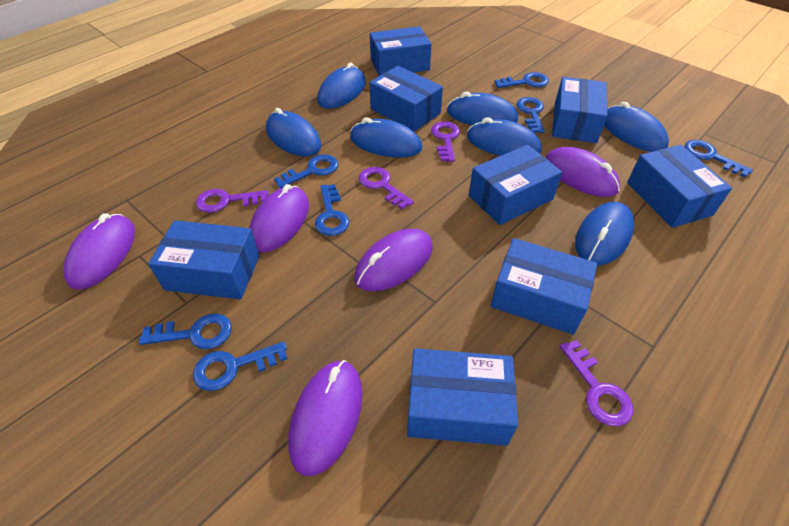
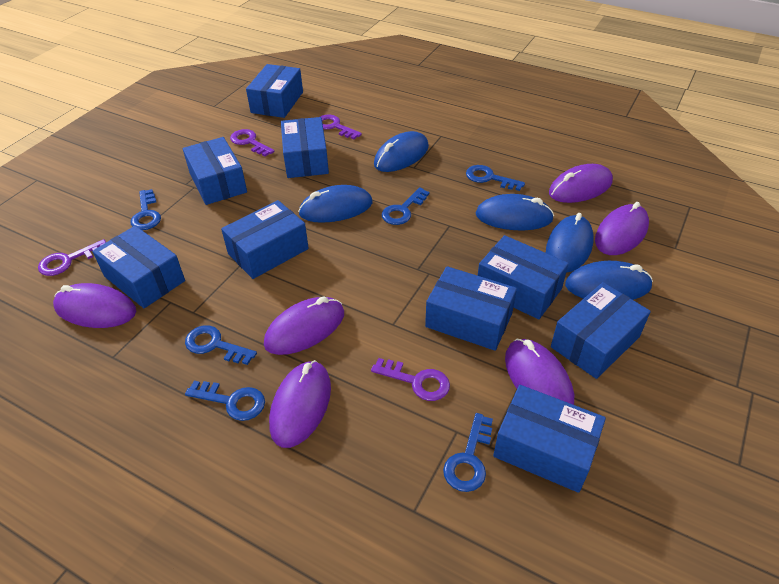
blue box: [148,220,260,299] [370,26,431,76] [370,66,443,132] [407,348,518,446] [469,145,562,225] [490,238,597,335] [552,77,608,143] [627,145,732,228] = 8 -> [92,226,185,308] [183,137,247,205] [221,200,309,279] [246,64,303,118] [281,117,329,178] [425,266,517,351] [478,235,569,319] [493,385,606,493] [551,282,651,379] = 9
blue key: [139,313,232,349] [193,342,287,391] [274,155,338,188] [315,184,349,236] [495,72,549,88] [516,97,545,133] [685,140,753,177] = 7 -> [130,189,161,230] [185,325,257,365] [185,381,265,421] [382,187,429,225] [443,413,493,492] [466,165,525,191] = 6
blue mouse: [266,108,321,157] [317,63,366,109] [350,117,422,158] [447,92,518,125] [467,117,541,156] [575,202,634,265] [604,102,669,152] = 7 -> [298,185,373,223] [374,131,429,172] [476,194,554,230] [546,213,594,272] [565,261,653,300] = 5
purple mouse: [64,213,135,290] [249,184,309,252] [288,360,362,476] [354,229,433,291] [545,147,620,197] = 5 -> [53,283,136,328] [264,296,344,355] [269,360,331,448] [505,339,574,405] [549,164,613,203] [595,202,649,255] = 6

